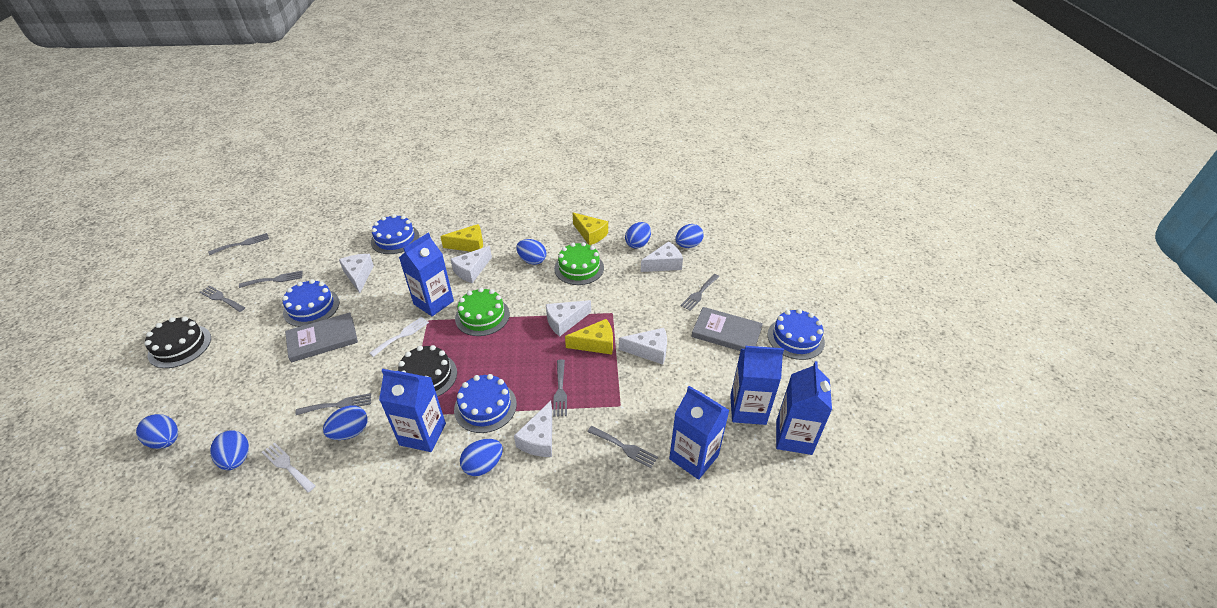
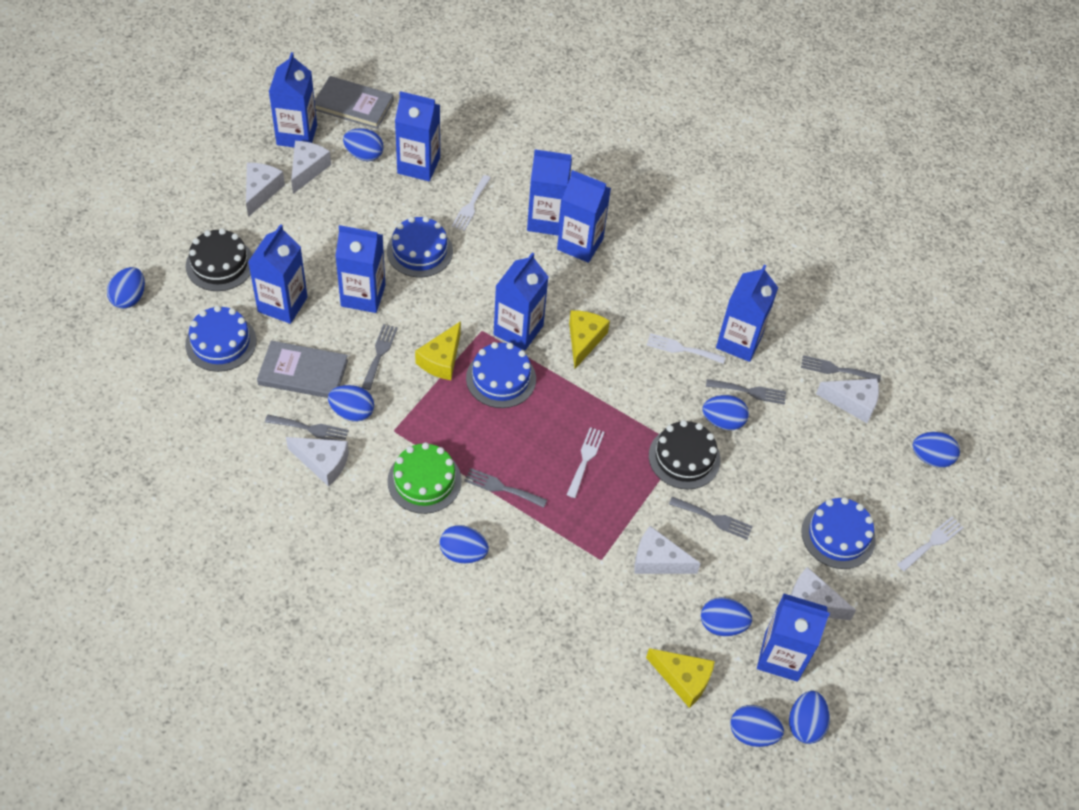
blue carton: [379,369,446,452] [399,233,454,316] [669,386,730,480] [730,346,784,425] [776,361,832,455] = 5 -> [248,224,308,324] [269,52,317,147] [335,225,386,313] [395,91,440,181] [494,252,548,351] [527,149,572,235] [557,170,611,263] [716,265,778,362] [757,594,830,682] = 9
blue egg: [136,414,178,449] [210,430,249,470] [323,405,368,440] [460,439,503,476] [516,239,547,265] [625,222,651,248] [675,224,703,248] = 7 -> [107,267,145,309] [328,385,374,422] [343,128,383,161] [440,525,489,563] [701,597,752,636] [702,395,749,430] [730,705,784,747] [789,691,830,744] [913,432,960,468] = 9
green cake: [455,288,510,336] [554,242,604,285] = 2 -> [387,442,462,514] = 1
grey fork: [200,285,245,312] [208,233,269,255] [239,271,303,288] [296,393,371,415] [553,359,567,417] [587,426,658,468] [680,274,719,311] = 7 -> [265,415,349,441] [361,324,398,390] [464,468,547,508] [669,497,753,540] [706,379,786,405] [801,355,881,383] = 6
white fork: [262,442,315,492] [370,317,429,357] = 2 -> [452,175,491,231] [567,427,605,498] [647,333,726,364] [897,517,964,571] = 4

